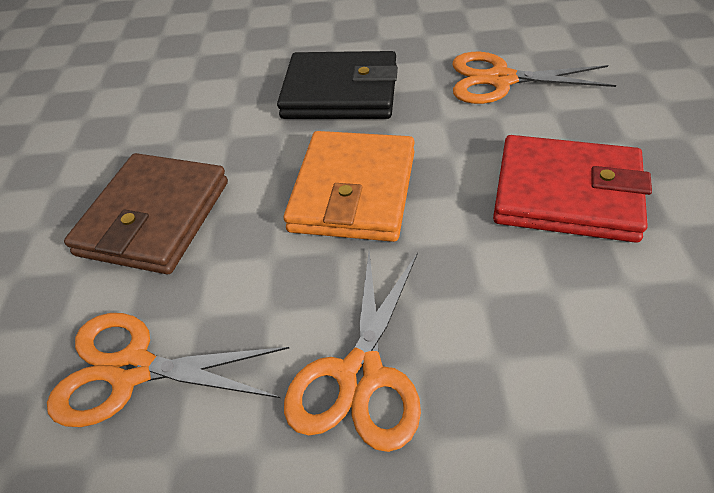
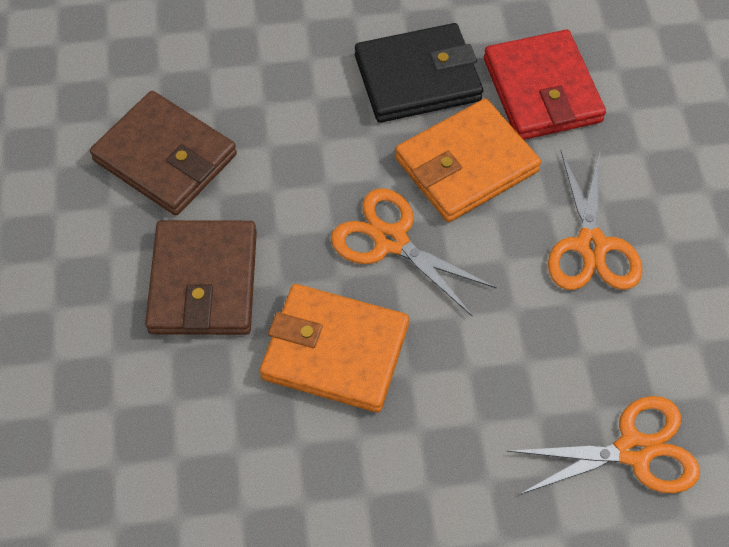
brown wallet: [64,153,228,274] = 1 -> [90,91,237,216] [145,220,257,335] = 2
orange wallet: [284,131,415,242] = 1 -> [260,284,409,412] [395,98,541,222] = 2

